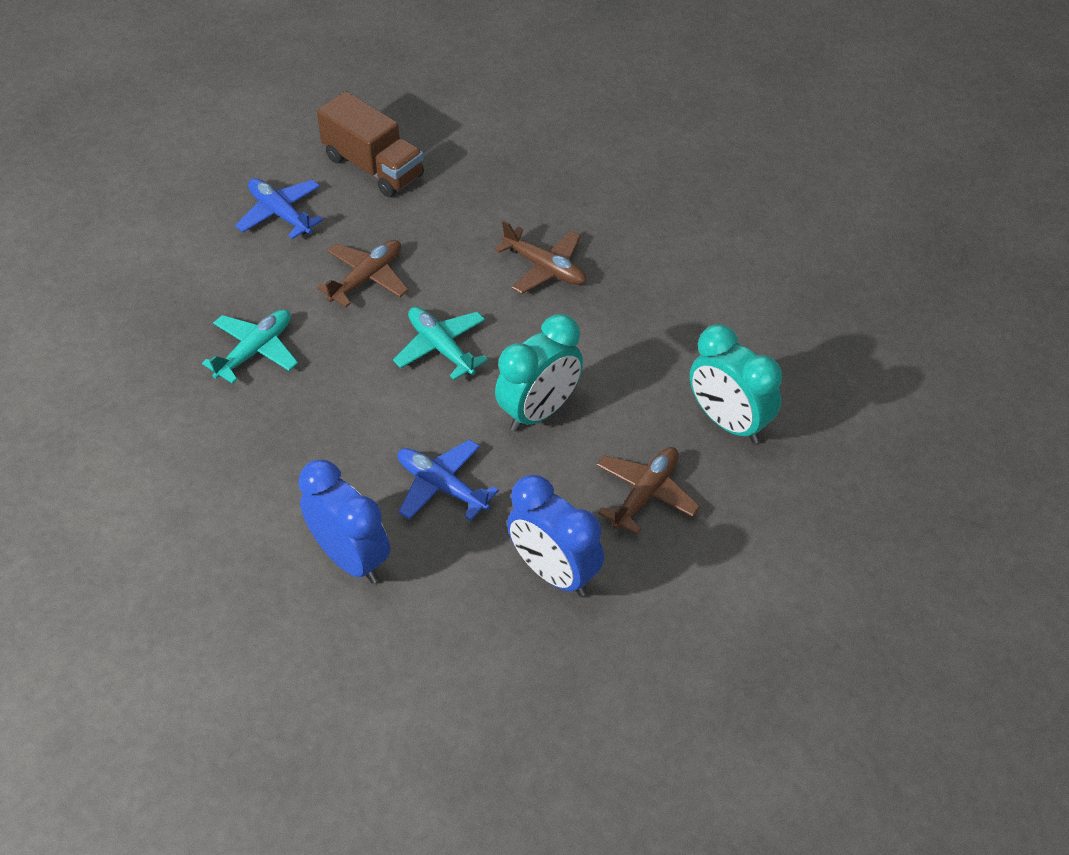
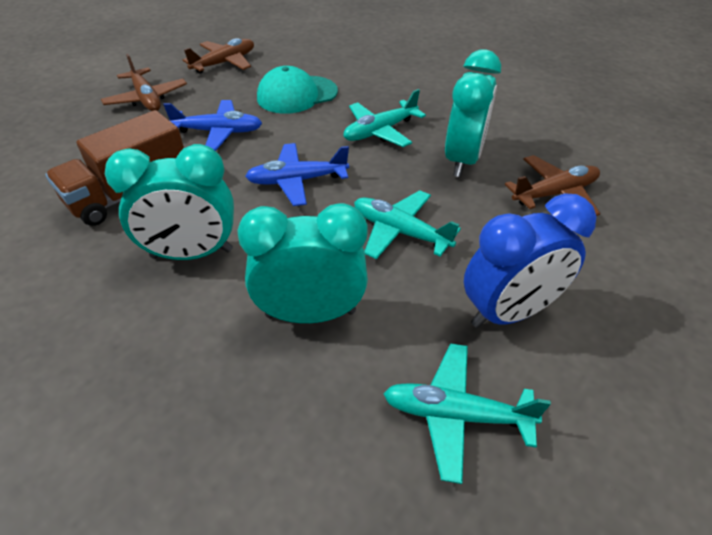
blue clock: [299,460,390,583] [507,475,604,597] = 2 -> [464,193,596,328] = 1
turquoise cap: none = 0 -> [257,66,338,114] = 1
turquoise clock: [495,314,583,432] [690,325,782,444] = 2 -> [105,144,234,260] [237,203,368,323] [445,50,501,177] = 3
turquoise plane: [202,310,298,384] [393,307,488,380] = 2 -> [344,89,426,147] [354,190,461,259] [384,343,551,484] = 3

